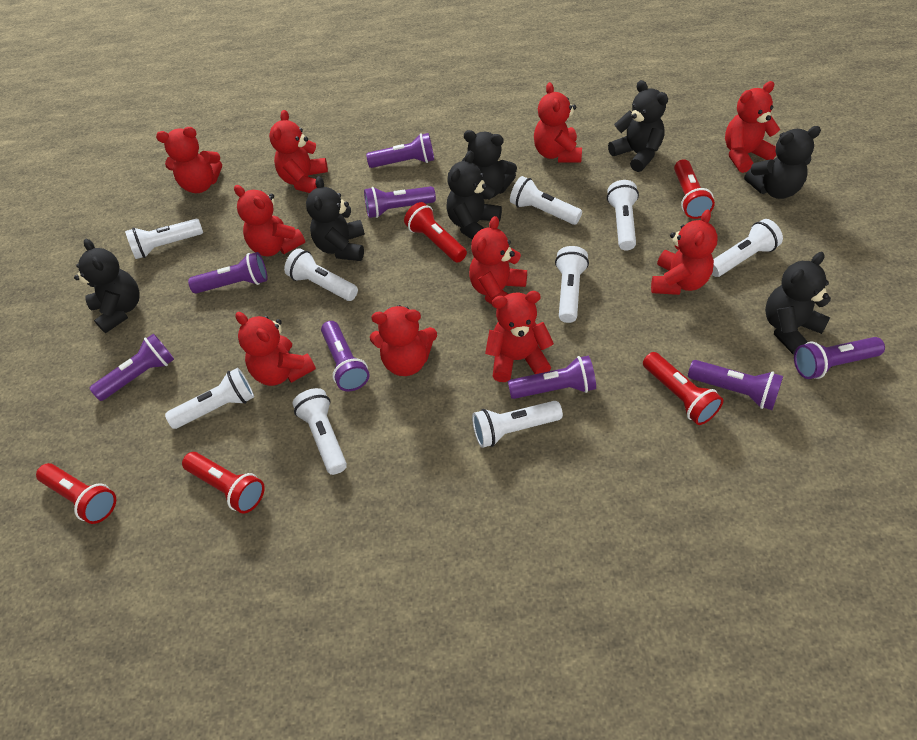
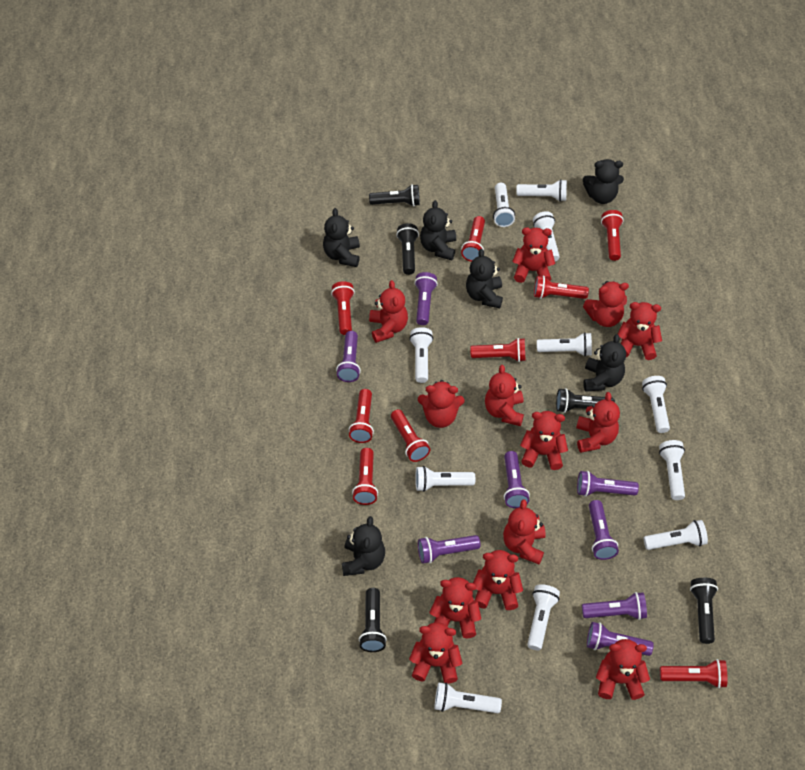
black flashlight: none = 0 -> [359,588,387,652] [369,184,420,206] [396,223,419,275] [556,388,615,413] [690,578,718,644] = 5
black teddy bear: [74,239,139,333] [306,176,365,261] [446,151,502,240] [462,130,517,199] [608,80,668,172] [744,126,821,199] [765,252,831,354] = 7 -> [323,208,360,267] [342,516,385,576] [420,200,456,260] [466,249,503,308] [583,159,624,204] [583,334,626,392] = 6
red flashlight: [36,463,116,524] [182,452,265,514] [404,202,467,263] [643,352,723,425] [674,159,715,219] = 5 -> [331,281,355,335] [349,389,374,443] [352,448,378,505] [391,409,430,462] [461,216,485,262] [470,338,526,362] [534,276,589,299] [601,210,624,261] [660,659,727,688] = 9
red teddy bear: [156,127,222,193] [234,185,305,257] [235,312,316,386] [269,110,328,193] [370,305,437,376] [469,216,527,304] [485,291,554,382] [534,82,582,163] [651,209,718,295] [725,81,780,173] = 10 -> [369,280,408,343] [409,622,462,684] [418,380,464,428] [429,577,481,638] [473,550,523,610] [485,365,524,426] [503,499,546,564] [512,227,555,283] [520,411,568,470] [576,392,620,453] [583,281,629,327] [596,639,650,700] [618,302,662,360] = 13
white flashlight: [125,219,203,259] [165,368,254,429] [284,248,358,301] [292,388,347,475] [472,401,563,448] [510,176,582,225] [555,246,589,323] [607,180,639,251] [711,219,783,277] = 9 -> [409,327,433,383] [415,466,475,492] [434,682,502,713] [493,183,515,227] [516,179,567,202] [527,584,560,650] [533,211,560,261] [537,332,592,356] [642,376,670,433] [643,520,708,550] [659,440,685,500] = 11

